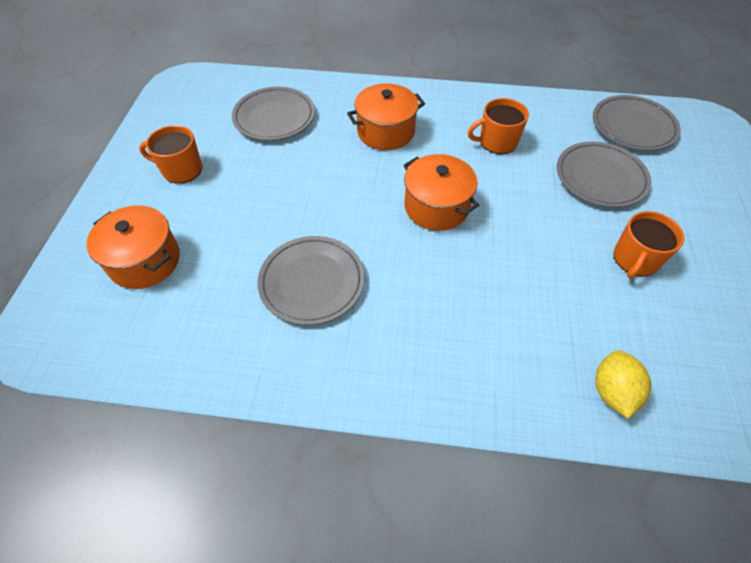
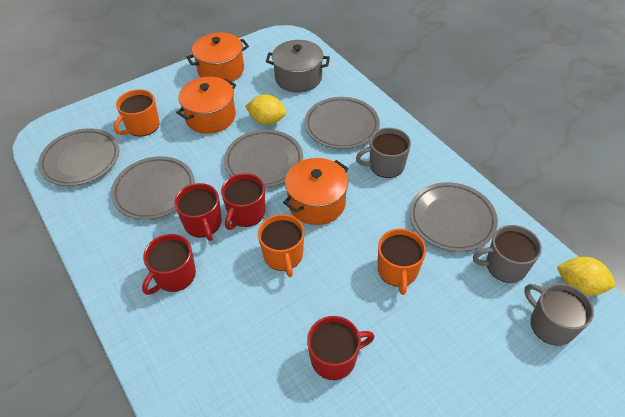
grey mug: none = 0 -> [356,128,411,178] [473,225,542,283] [524,283,594,346] = 3
grey plate: [232,87,315,141] [257,236,364,325] [557,142,651,207] [593,95,681,151] = 4 -> [38,128,119,186] [111,156,195,220] [224,130,303,188] [304,97,380,149] [409,182,498,252] = 5
grey pot: none = 0 -> [266,40,330,92] = 1
red mug: none = 0 -> [142,234,196,295] [174,183,222,241] [221,173,265,230] [307,316,375,380] = 4
yellow lemon: [595,350,651,419] = 1 -> [245,95,286,125] [557,257,615,296] = 2

